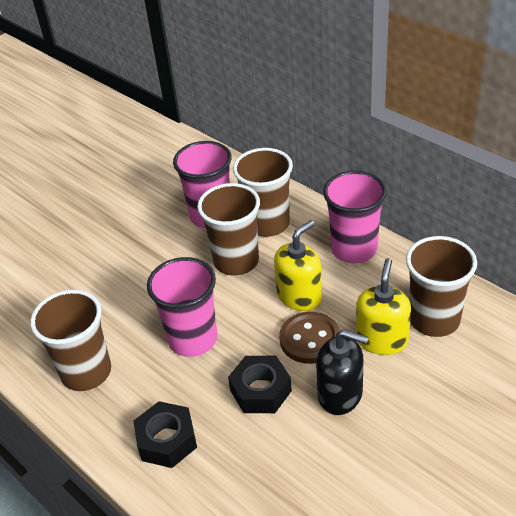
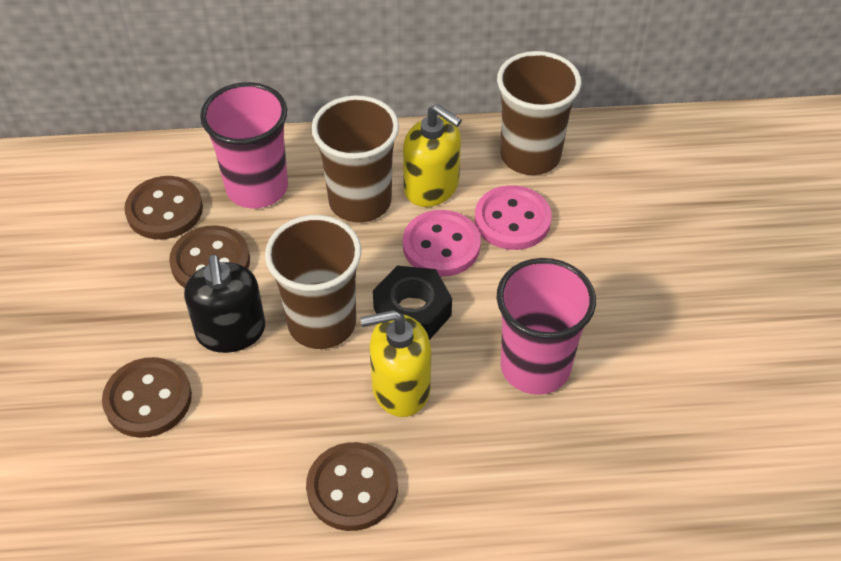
black nut: [133,401,197,468] [228,356,292,413] = 2 -> [373,266,452,340] = 1
brown button: [279,312,340,364] = 1 -> [102,357,192,438] [124,176,203,239] [169,225,250,288] [306,442,398,531] = 4
brown cup: [30,290,111,391] [197,183,260,276] [233,148,293,237] [406,236,477,337] = 4 -> [265,215,361,349] [311,95,399,223] [497,51,581,175] = 3
pink button: none = 0 -> [403,210,481,277] [475,185,552,250] = 2
pink cup: [147,257,218,357] [173,141,232,228] [323,171,387,263] = 3 -> [200,82,288,208] [497,258,596,395] = 2

